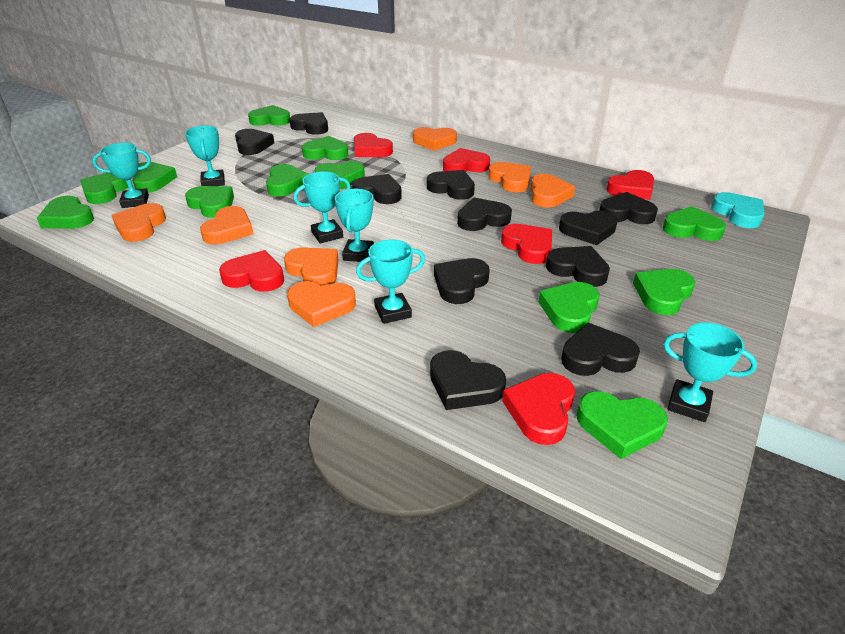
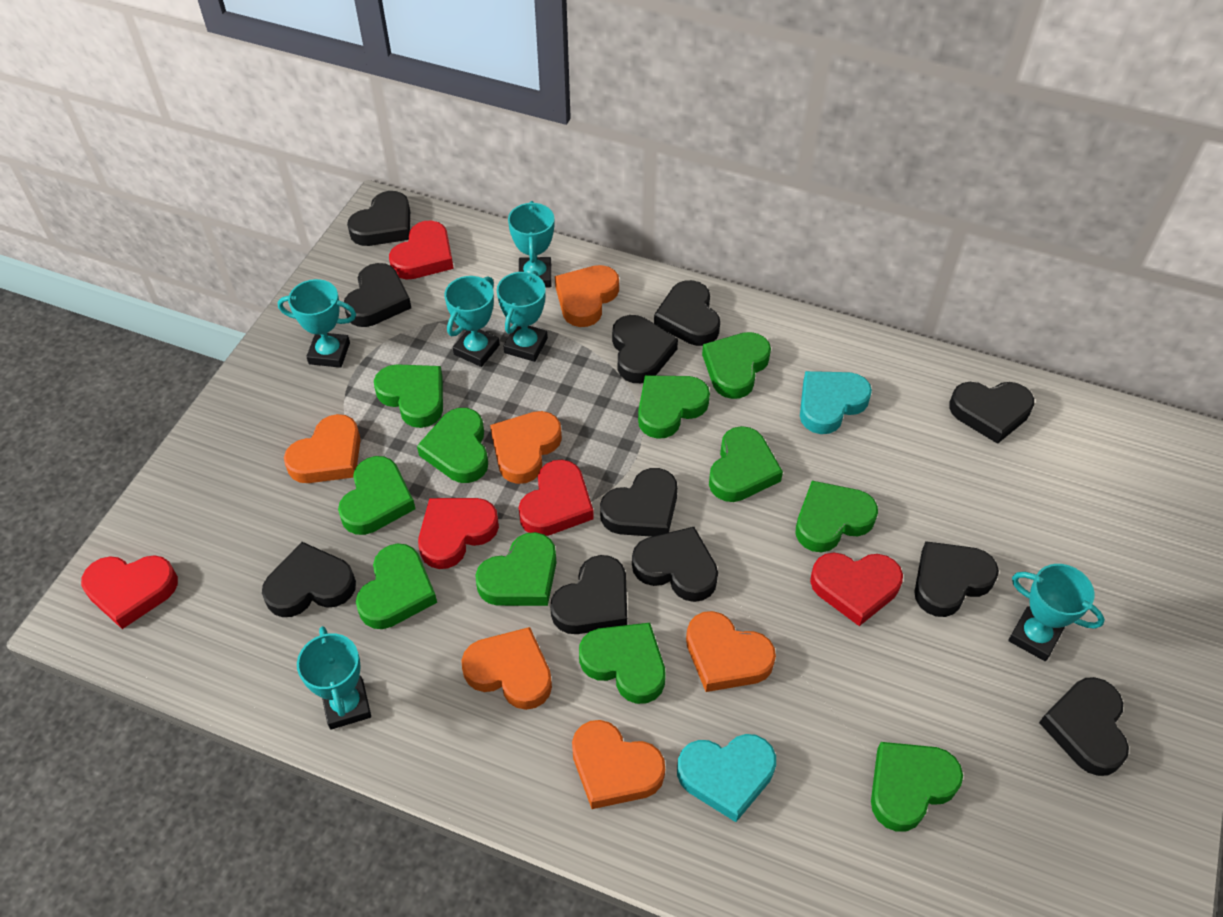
green heart: [37,196,94,229] [80,173,128,204] [132,162,177,193] [185,186,234,218] [248,105,290,126] [266,164,308,196] [302,136,349,160] [315,161,365,189] [538,282,599,333] [576,391,668,459] [633,269,695,315] [662,206,726,241] = 12 -> [338,456,416,535] [356,544,437,629] [374,364,443,428] [417,408,488,483] [475,532,557,606] [579,623,666,704] [638,375,710,439] [702,332,771,399] [709,426,783,502] [796,481,878,552] [871,742,963,832] = 11
orange heart: [112,203,166,242] [200,206,254,245] [284,247,338,286] [287,281,356,327] [413,127,457,151] [488,162,531,192] [530,174,575,208] = 7 -> [284,414,361,483] [461,627,552,710] [490,411,562,484] [555,265,619,327] [572,720,665,809] [686,611,776,692] = 6
red heart: [219,250,284,292] [354,133,393,157] [443,148,490,172] [501,224,552,264] [502,373,575,445] [606,170,654,200] = 6 -> [81,555,178,629] [389,221,454,279] [418,498,499,569] [518,460,594,536] [810,553,903,626] = 5
turquoise heart: [711,192,765,228] = 1 -> [677,734,776,822] [800,371,872,434] = 2

